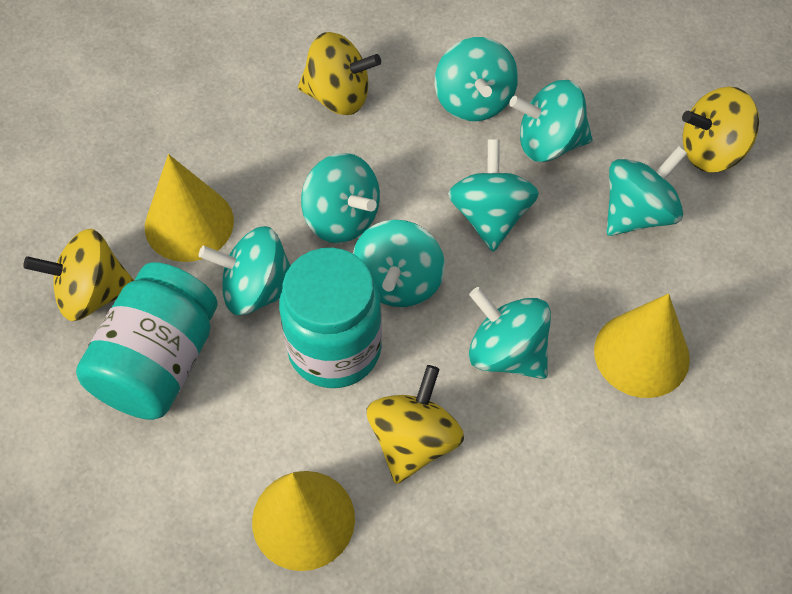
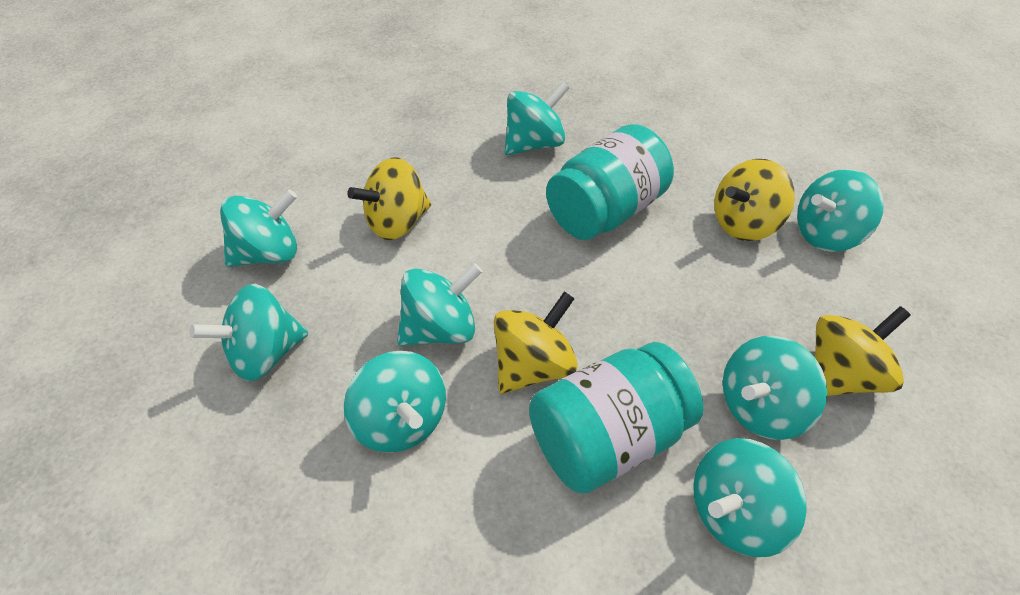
yellow cone: [145,154,234,262] [252,471,355,571] [594,294,690,398] = 3 -> none = 0

